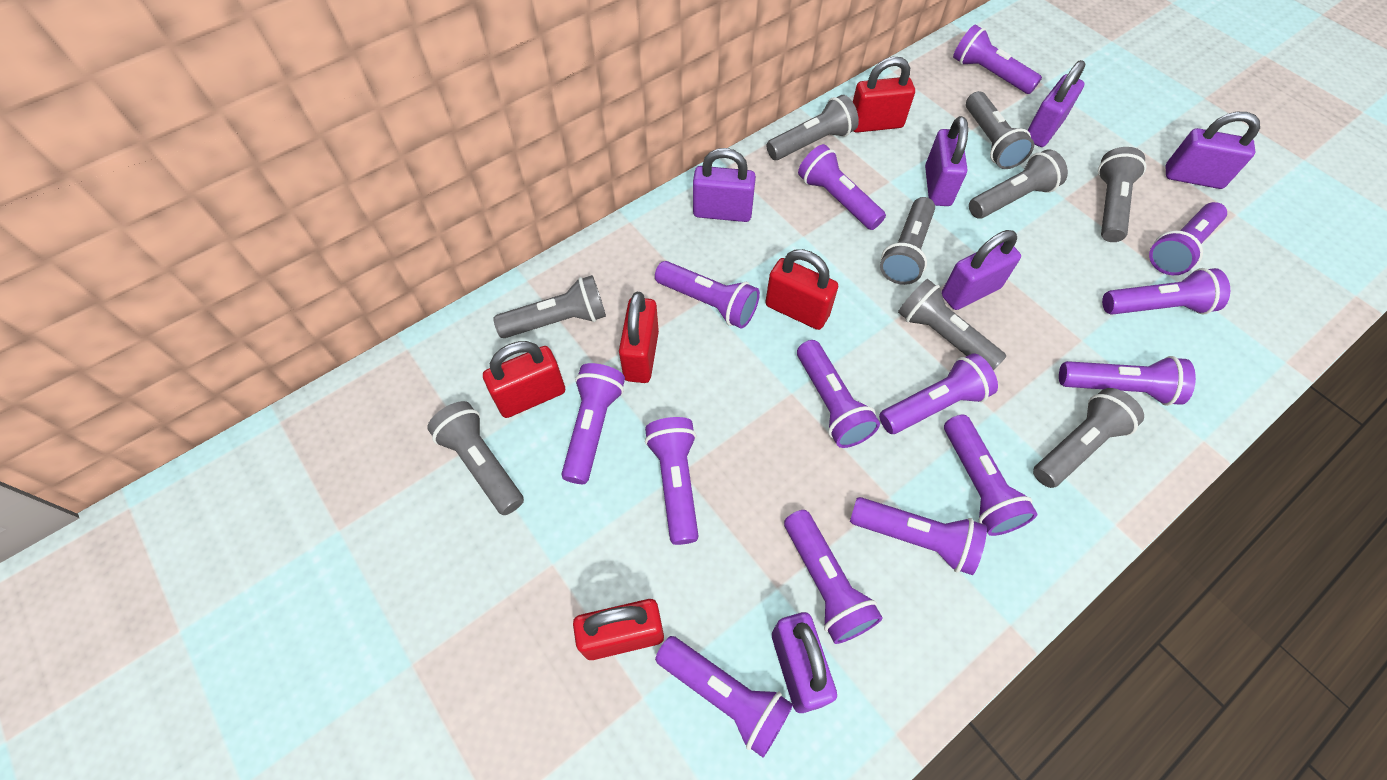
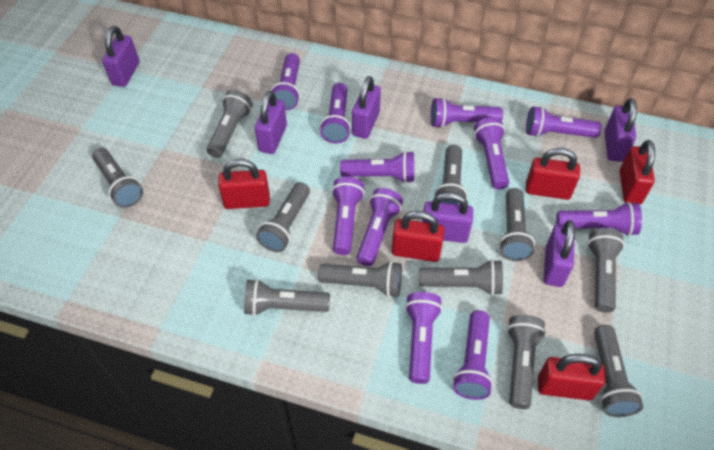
grey flashlight: [427,401,524,515] [493,275,606,338] [766,95,859,160] [880,197,935,285] [898,279,1007,371] [966,91,1034,169] [969,149,1068,219] [1033,388,1144,488] [1098,147,1146,242] = 9 -> [92,148,143,208] [207,90,253,158] [244,279,330,316] [256,182,310,252] [318,261,402,297] [419,259,503,296] [434,145,468,205] [499,188,535,261] [507,315,546,409] [587,228,625,313] [594,325,643,417] = 11
purple flashlight: [562,363,625,484] [645,417,699,545] [655,261,760,329] [655,636,793,758] [784,510,883,644] [797,340,880,448] [798,144,886,230] [850,497,987,575] [879,353,998,434] [944,415,1037,536] [953,25,1042,94] [1059,356,1196,406] [1102,268,1230,315] [1149,202,1227,275] = 14 -> [271,53,300,110] [320,83,351,143] [331,177,365,255] [340,151,414,184] [356,188,403,266] [405,292,442,384] [431,97,503,128] [453,310,493,400] [474,117,509,189] [526,106,602,138] [556,202,642,236] = 11

